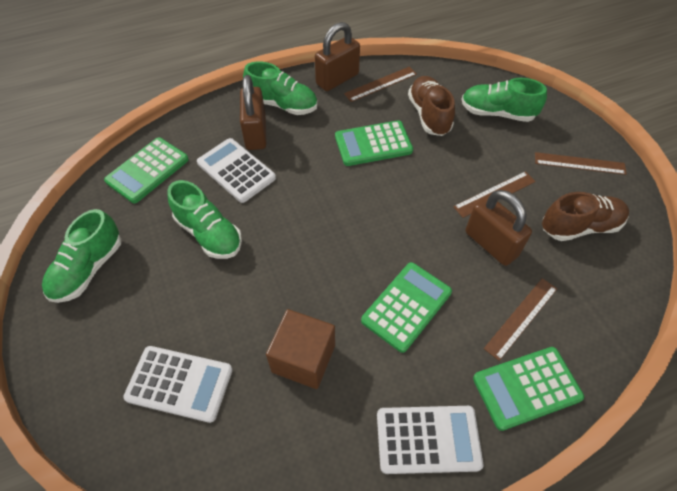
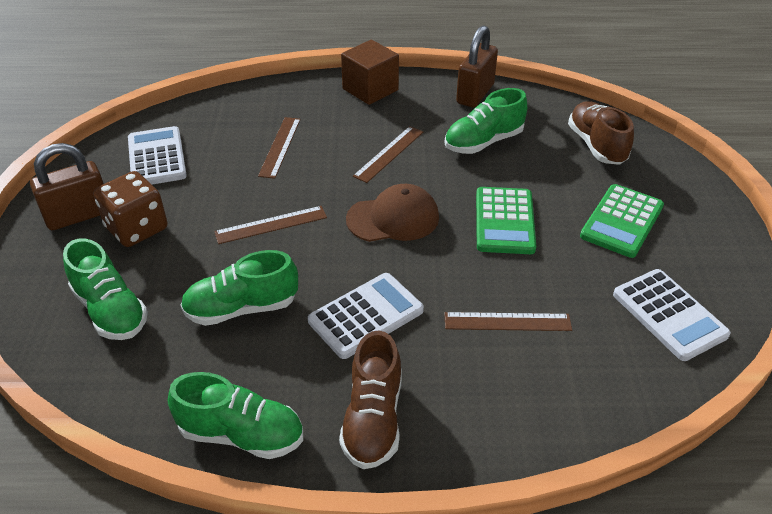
brown cap: none = 0 -> [346,184,439,242] = 1
brown dice: none = 0 -> [93,171,168,247] = 1
brown padlock: [240,75,266,150] [315,22,360,91] [466,190,532,266] = 3 -> [30,143,104,230] [456,25,498,107] = 2
green calculator: [104,137,189,203] [335,120,413,166] [361,262,452,353] [473,347,584,431] = 4 -> [476,187,536,254] [580,184,664,258] = 2

